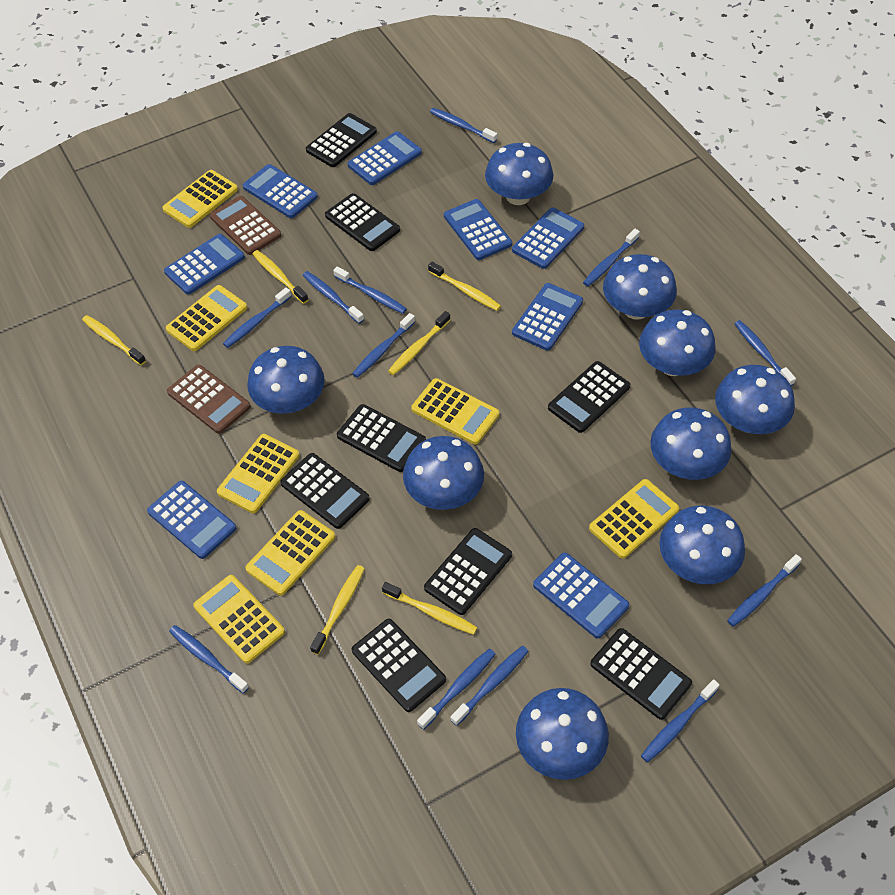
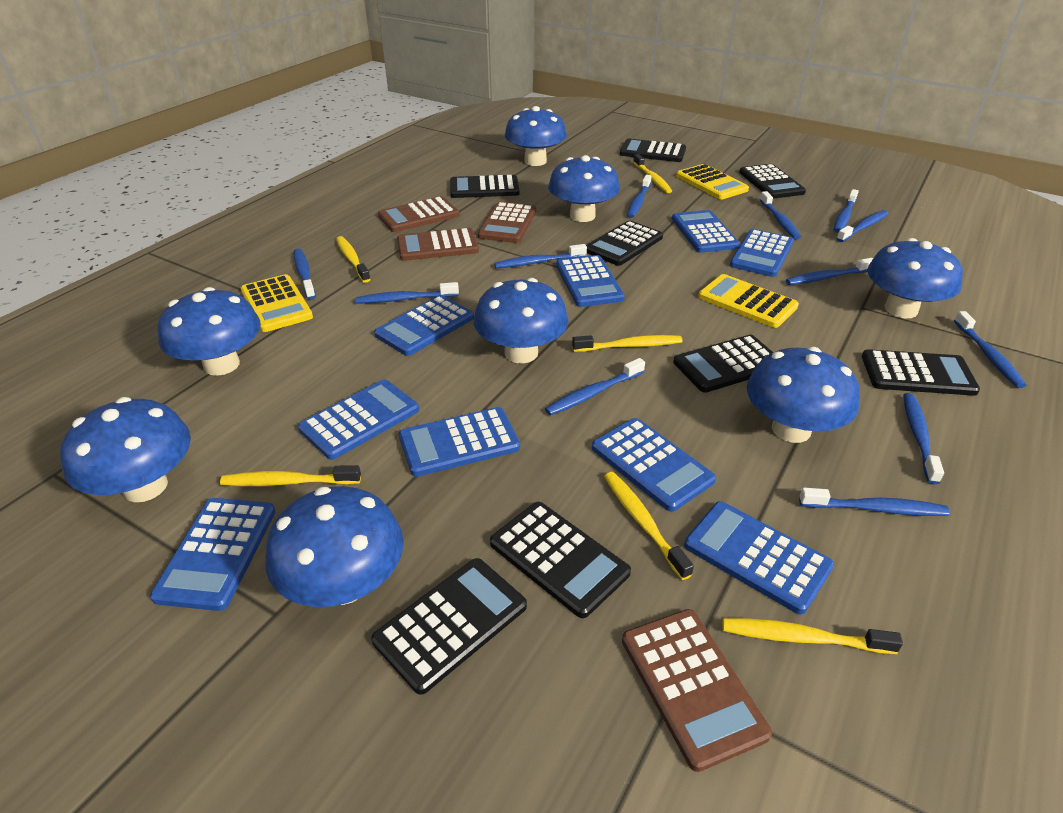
blue calculator: [147,481,237,559] [164,234,245,295] [243,164,318,218] [348,131,422,185] [444,199,512,260] [512,208,584,269] [512,283,583,351] [533,552,629,638] = 8 -> [150,498,276,611] [298,379,419,460] [374,295,474,356] [399,407,520,477] [556,255,625,307] [592,418,716,512] [672,210,740,253] [684,501,834,614] [730,229,794,277] = 9
blue mushroom: [247,346,325,414] [403,436,484,510] [485,143,553,205] [516,688,609,780] [603,254,677,320] [639,309,716,376] [650,407,732,480] [660,506,745,584] [715,365,795,434] = 9 -> [60,397,191,502] [157,287,261,376] [265,486,404,607] [474,278,569,364] [504,106,567,166] [548,155,620,222] [747,347,860,443] [867,238,963,318] = 8
brown calculator: [167,365,251,434] [209,196,281,255] = 2 -> [378,196,459,232] [397,228,479,261] [478,202,536,243] [622,609,772,772] = 4
yellow calculator: [162,170,238,228] [166,285,247,351] [193,575,285,663] [217,434,300,513] [245,510,335,595] [411,378,499,445] [589,479,679,559] = 7 -> [241,274,313,332] [676,164,749,200] [698,274,799,328] = 3

